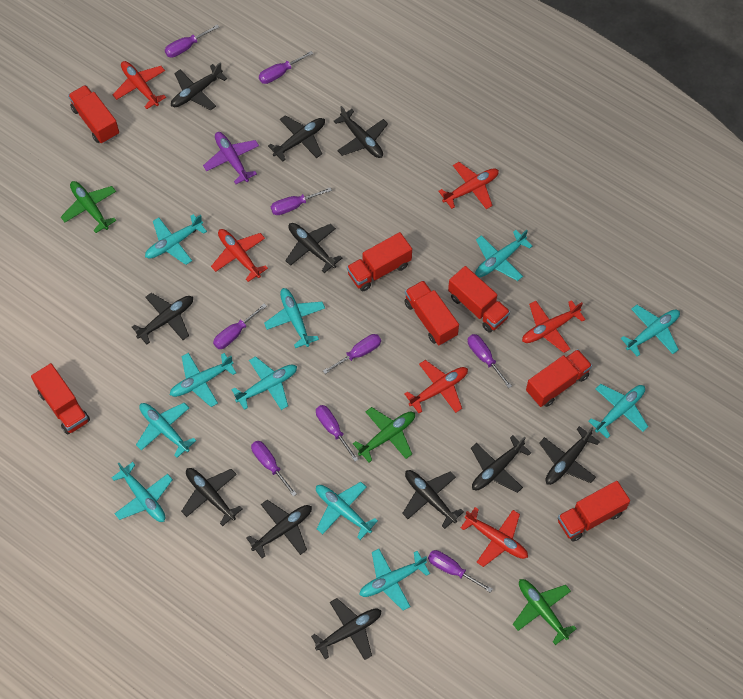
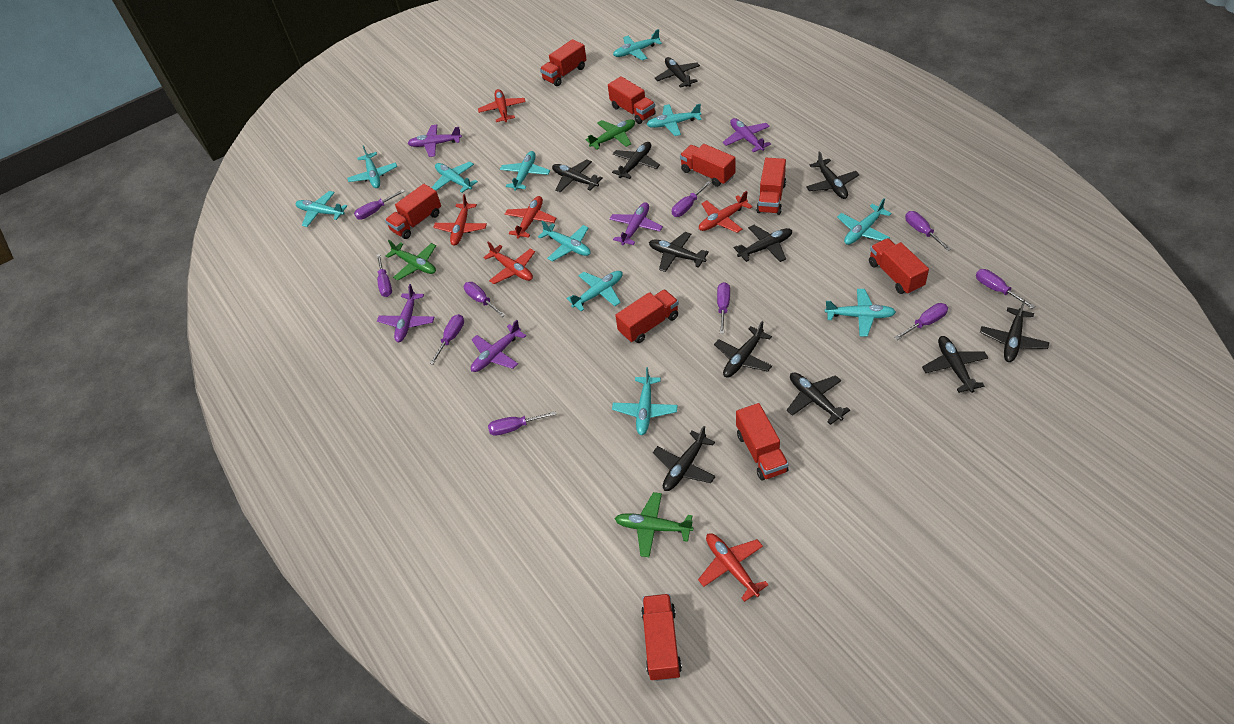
purple plane: [203,132,259,184] = 1 -> [377,284,434,342] [408,125,462,157] [471,320,526,372] [610,202,663,245] [723,118,771,153] = 5
purple screwdriver: [165,25,219,58] [213,304,267,349] [251,441,297,497] [259,51,313,84] [271,187,332,215] [316,405,359,462] [323,334,381,374] [428,550,493,593] [468,334,512,388] = 9 -> [354,190,405,220] [377,254,392,297] [429,314,464,364] [464,282,505,317] [488,411,556,436] [672,181,712,217] [717,282,730,334] [894,303,948,340] [905,211,951,251] [976,269,1035,309] = 10
red truck: [31,363,90,435] [68,85,119,144] [347,232,412,291] [404,280,459,345] [448,266,510,332] [526,349,592,407] [558,481,630,542] = 7 -> [385,184,441,239] [540,39,587,86] [608,76,656,124] [615,289,679,343] [641,594,682,681] [680,144,735,187] [736,403,789,480] [756,158,786,215] [869,238,929,295] = 9

